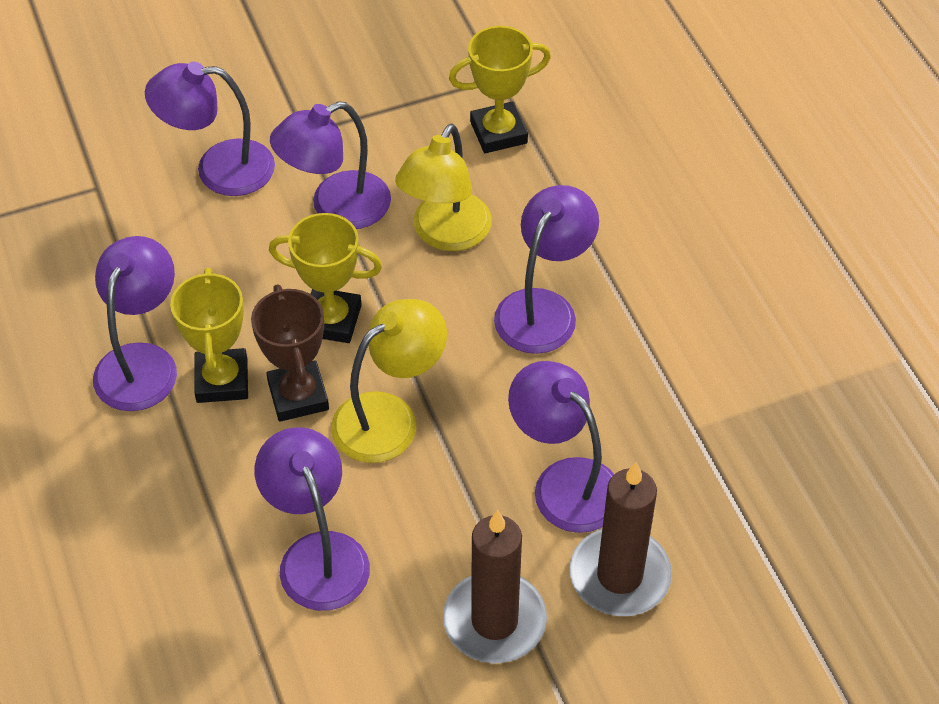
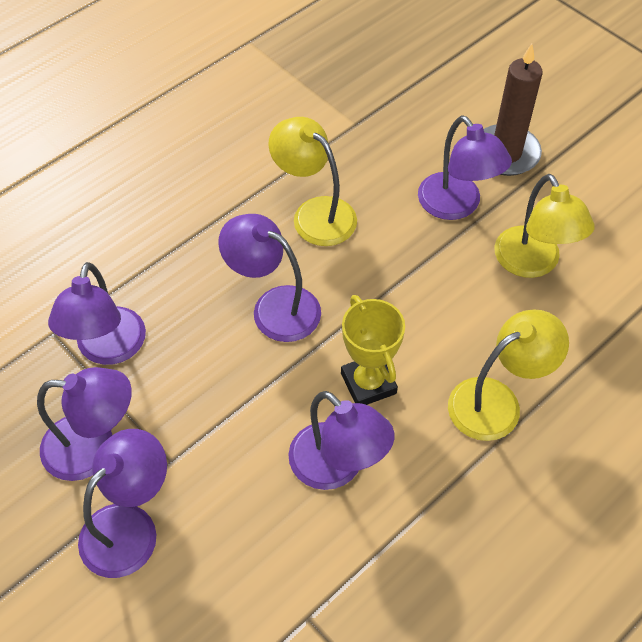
brown candle: [443,510,547,664] [569,462,672,616] = 2 -> [484,44,542,176] = 1
brown trophy: [251,284,329,422] = 1 -> none = 0
yellow lamp: [331,299,447,463] [395,124,492,251] = 2 -> [268,117,357,246] [448,309,569,441] [494,174,595,278] = 3
yellow trophy: [170,268,248,403] [269,213,382,343] [449,26,551,153] = 3 -> [341,295,405,405] = 1

